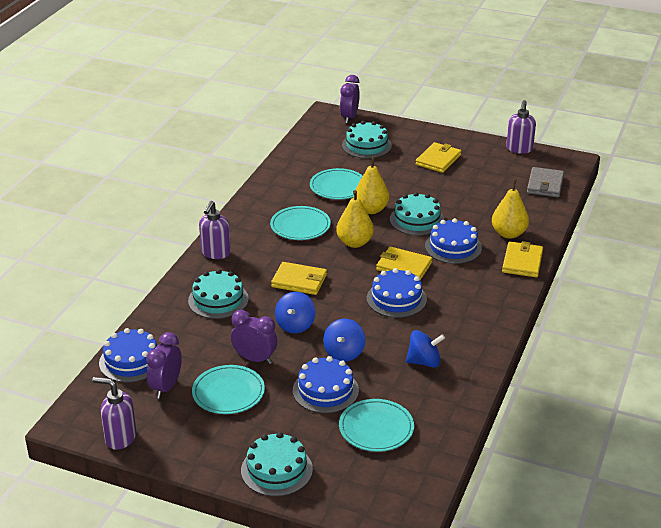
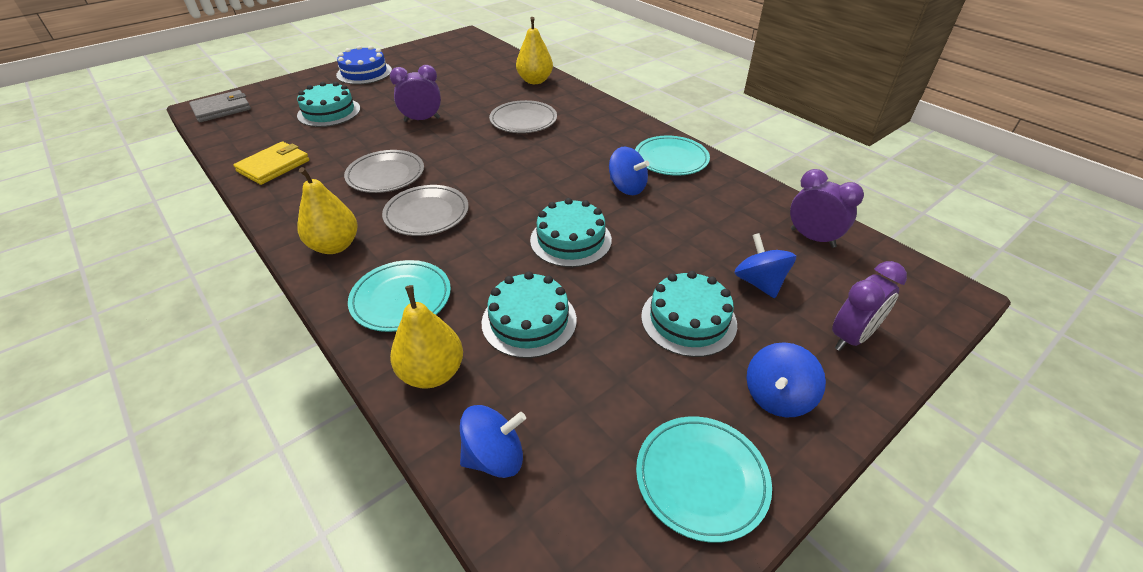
blue cake: [99,328,157,383] [293,356,359,413] [367,268,427,318] [425,218,482,264] = 4 -> [336,46,392,85] = 1
blue spinning top: [275,292,316,333] [323,318,365,362] [406,330,445,368] = 3 -> [460,405,526,478] [609,147,649,195] [734,233,796,298] [747,342,826,417] = 4
grey plate: none = 0 -> [344,150,424,193] [382,185,469,236] [489,100,557,133] = 3
purple soap dispenser: [92,377,136,450] [199,201,231,259] [506,100,536,154] = 3 -> none = 0
turquoise plate: [192,365,265,414] [270,206,331,240] [310,168,363,200] [339,399,414,452] = 4 -> [348,260,451,332] [635,135,710,176] [636,416,772,543] = 3
yellow wallet: [271,262,327,295] [376,247,432,280] [416,142,461,173] [502,241,543,277] = 4 -> [233,141,309,185] = 1

